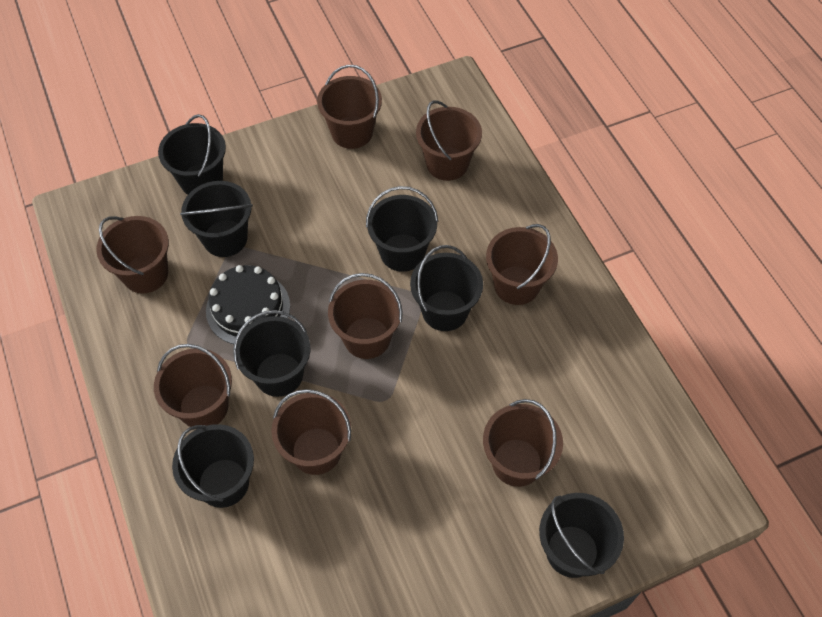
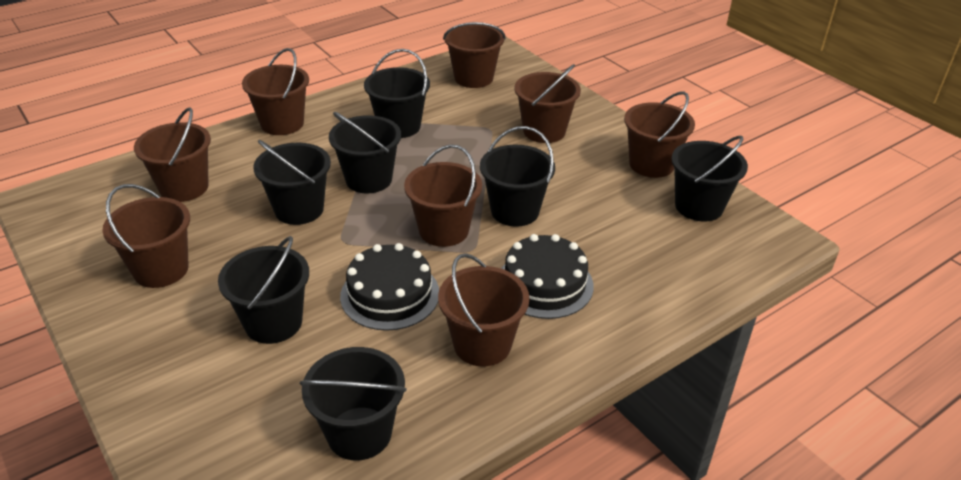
black cake: [206,265,290,344] = 1 -> [340,243,439,331] [501,234,594,319] = 2

